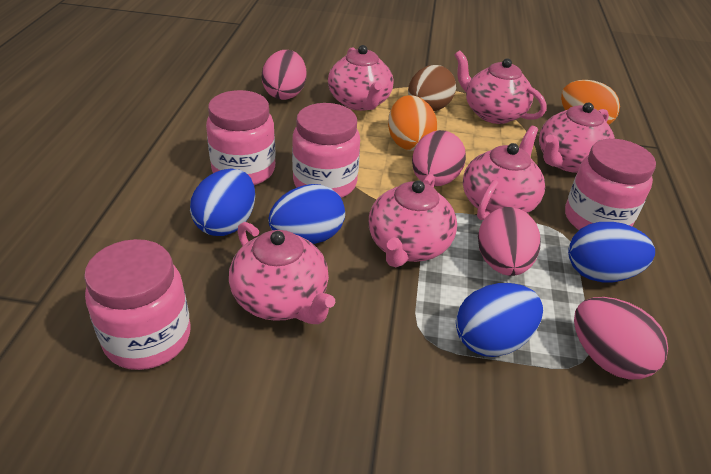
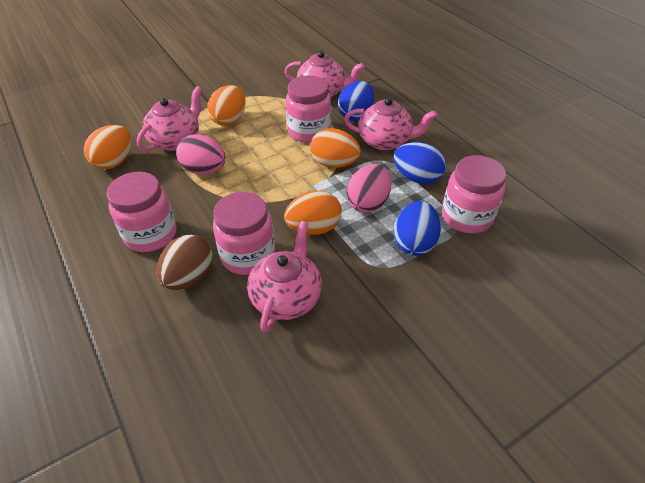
blue egg: [190,168,255,236] [268,184,345,244] [456,283,543,357] [568,222,655,282] = 4 -> [338,81,374,121] [393,142,446,184] [394,201,441,256] = 3
orange egg: [388,95,437,151] [561,80,620,125] = 2 -> [84,125,132,169] [207,85,246,126] [284,190,342,235] [310,128,361,168] = 4
pink egg: [262,50,306,100] [412,130,466,187] [478,207,541,276] [574,297,668,380] = 4 -> [176,134,226,174] [346,164,391,213] = 2
pink teapot: [229,222,335,324] [328,45,393,111] [369,174,457,267] [454,51,546,124] [463,126,545,220] [539,103,615,173] = 6 -> [137,86,202,151] [247,221,322,333] [285,51,365,97] [344,98,437,150] = 4

